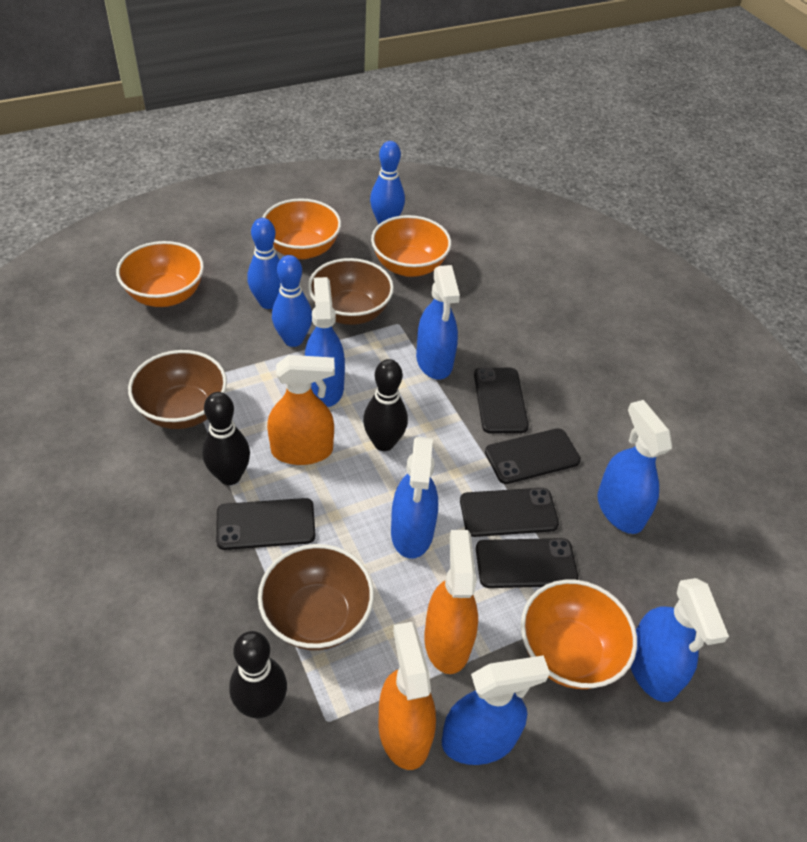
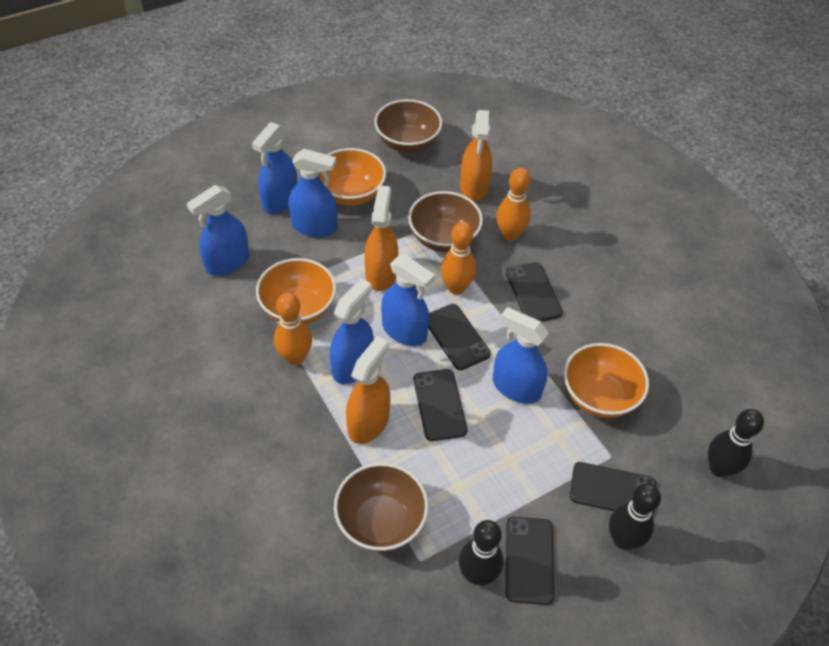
blue bowling pin: [247,218,281,309] [272,255,312,347] [370,141,405,225] = 3 -> none = 0
orange bowl: [116,241,204,307] [262,198,341,259] [371,215,451,277] [521,579,637,689] = 4 -> [256,258,336,324] [319,148,386,206] [564,343,649,418] = 3
orange bowling pin: none = 0 -> [274,293,312,365] [441,222,476,295] [497,168,531,241] = 3

